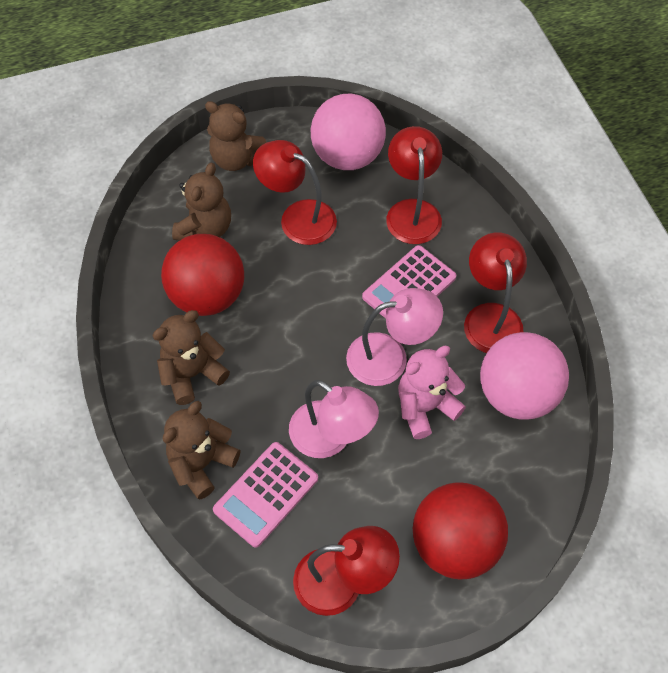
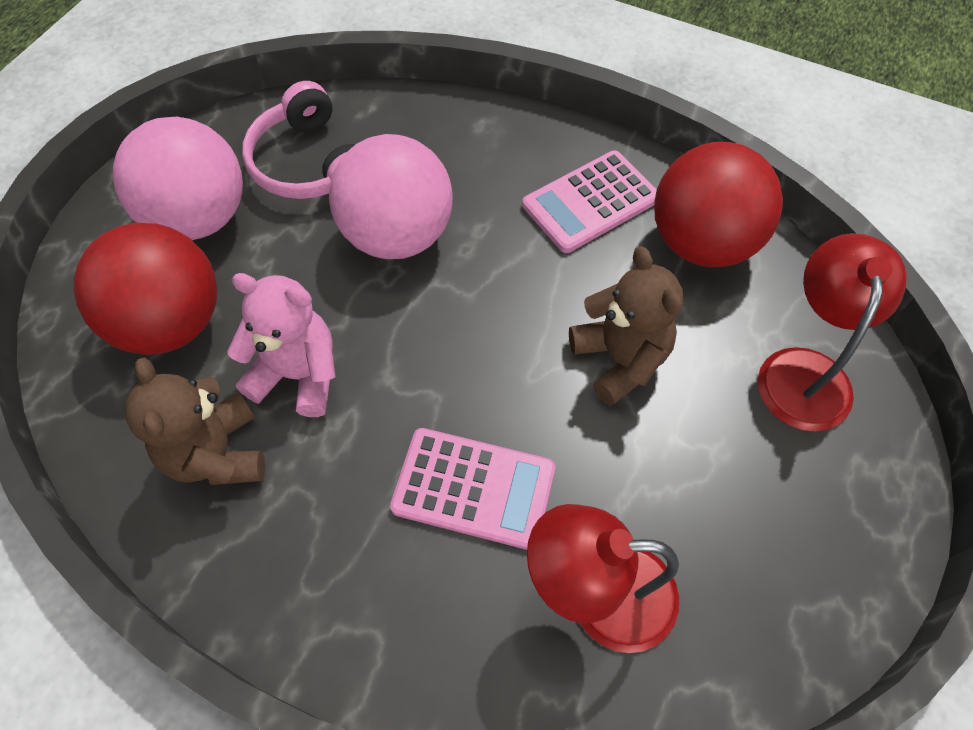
brown teddy bear: [152,310,230,405] [163,401,241,500] [172,163,231,241] [205,101,267,171] = 4 -> [125,357,265,485] [569,246,683,406] = 2
pink headphones: none = 0 -> [242,81,355,199] = 1
pink lamp: [289,380,379,458] [346,288,443,386] = 2 -> none = 0
red lamp: [253,140,337,245] [293,526,400,616] [386,126,442,244] [464,232,527,353] = 4 -> [527,504,679,653] [758,233,907,432] = 2

